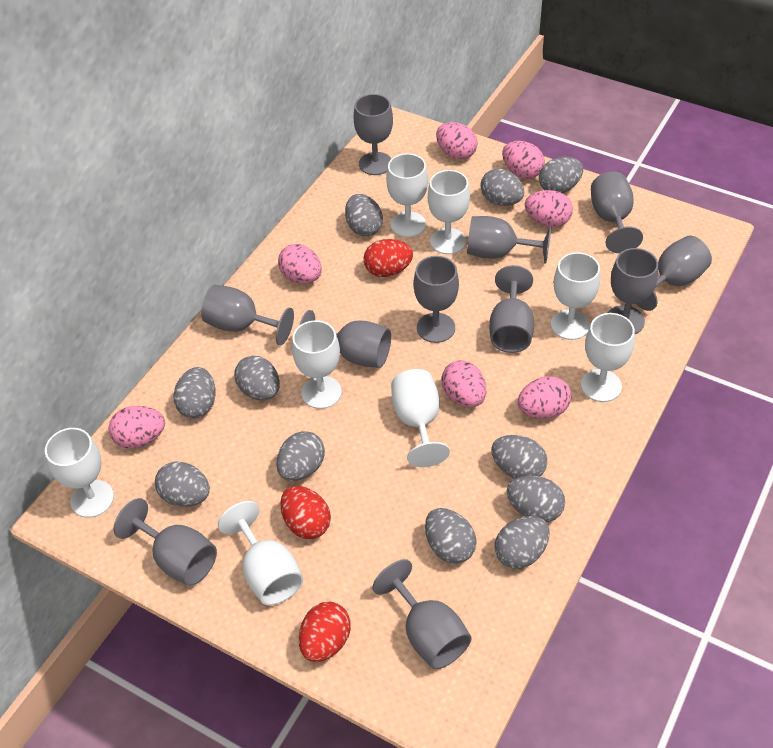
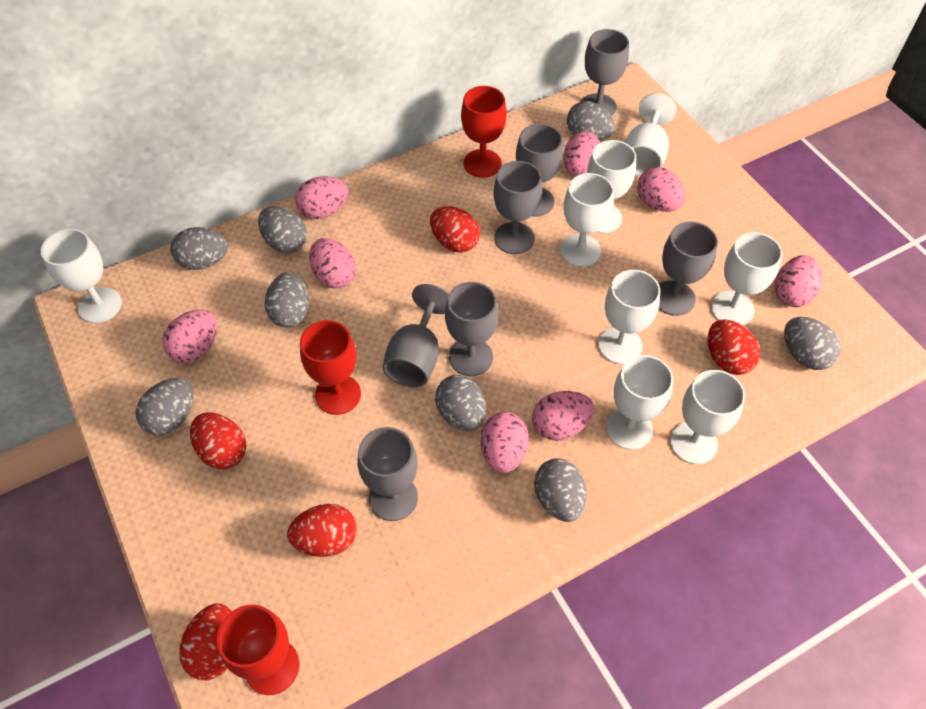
grey egg: [155,461,210,507] [173,367,216,418] [234,355,280,400] [276,431,325,481] [345,194,383,236] [425,508,477,564] [480,168,524,206] [491,435,547,479] [495,516,550,569] [506,476,565,522] [539,157,583,193] = 11 -> [136,378,193,435] [170,227,228,270] [258,206,307,253] [265,272,310,327] [435,375,486,431] [534,458,587,522] [567,101,615,141] [784,317,841,370] = 8
grey goblet: [114,498,217,586] [201,285,294,345] [299,310,391,368] [354,94,393,175] [372,559,471,669] [413,256,459,343] [467,216,551,264] [489,265,534,353] [591,171,643,253] [608,248,658,334] [636,236,712,311] = 11 -> [358,427,418,521] [383,284,449,387] [445,282,499,376] [494,161,542,254] [516,124,563,217] [581,29,629,116] [659,221,718,316] = 7
pink egg: [109,406,165,448] [278,244,322,284] [436,122,478,160] [442,360,486,407] [502,141,545,179] [518,376,571,419] [525,190,573,227] = 7 -> [162,310,217,363] [295,176,348,219] [309,238,356,288] [481,412,529,473] [532,391,594,441] [563,131,600,177] [637,167,685,212] [775,255,822,307] = 8
red egg: [280,486,331,539] [299,602,351,662] [364,239,413,277] = 3 -> [179,603,232,680] [190,413,247,469] [287,504,357,557] [430,206,480,253] [708,319,760,375] = 5
red goblet: none = 0 -> [217,605,300,695] [300,320,361,415] [461,86,507,178] = 3

